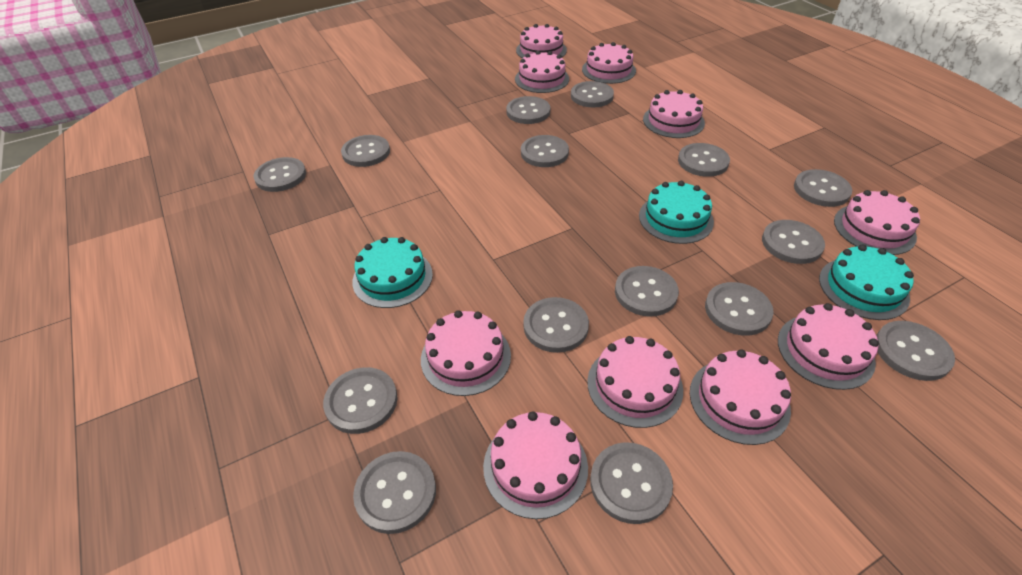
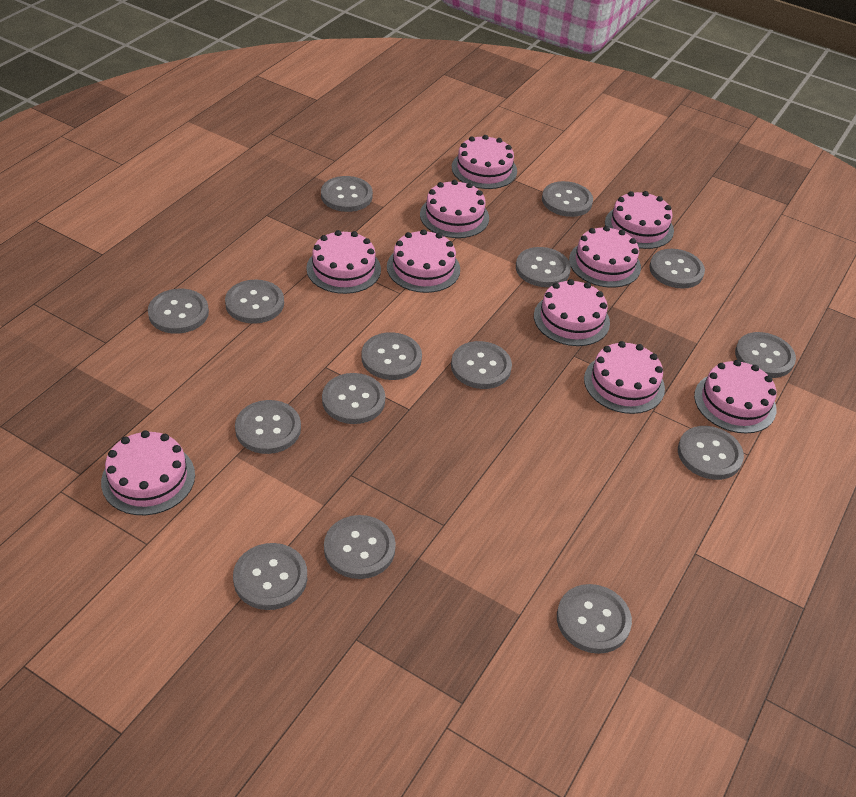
turquoise cake: [352,237,433,308] [639,181,714,244] [819,245,914,320] = 3 -> none = 0

